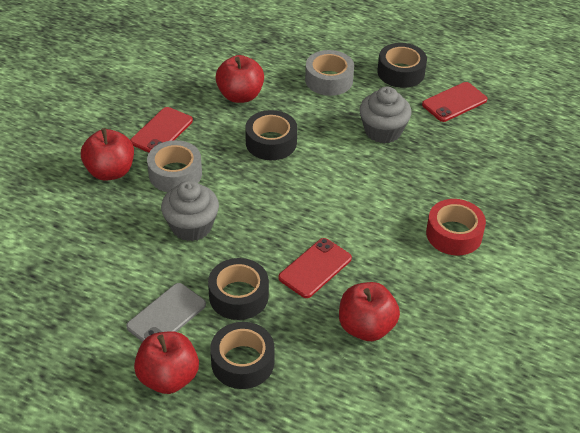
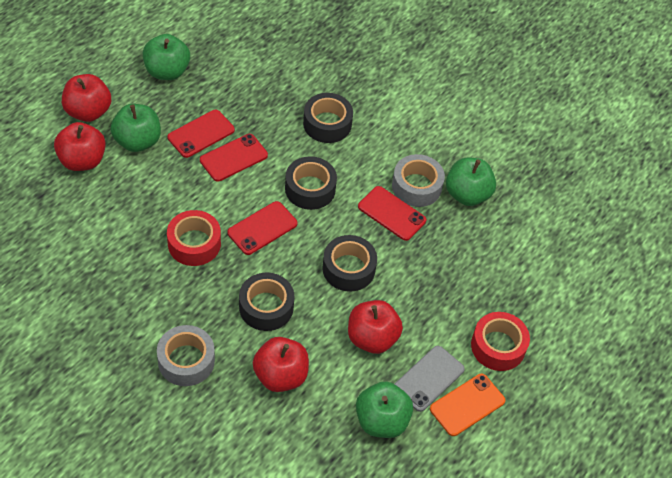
green apple: none = 0 -> [110,104,161,152] [143,34,190,80] [356,381,413,438] [446,158,496,206] = 4
grey cupcake: [161,180,219,241] [359,87,411,143] = 2 -> none = 0
orange phone: none = 0 -> [430,374,505,436] = 1
red phone: [130,107,193,153] [278,238,352,298] [422,82,487,122] = 3 -> [167,110,235,158] [200,134,268,182] [227,201,298,255] [358,186,426,241] = 4
red tape: [426,199,486,256] = 1 -> [167,210,221,266] [471,312,530,371] = 2

